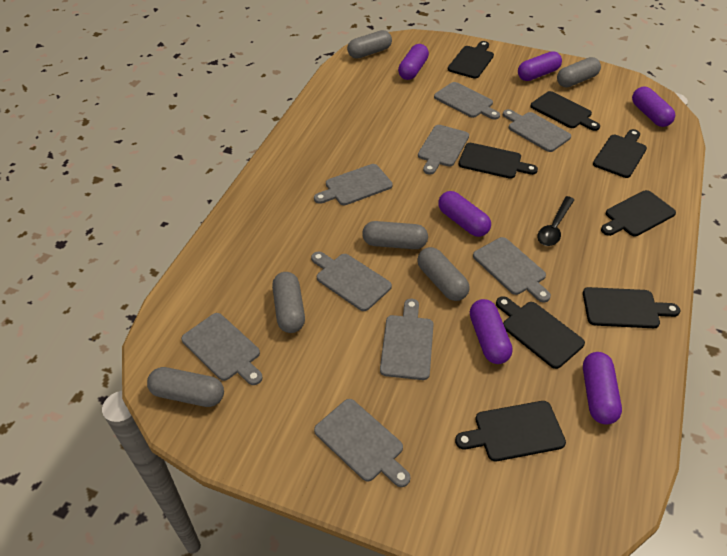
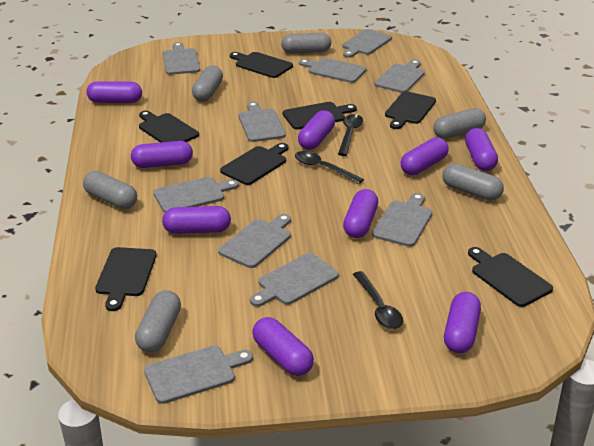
black cutting board: [448,41,494,79] [455,401,566,461] [458,143,538,179] [496,296,585,369] [530,91,600,131] [583,287,680,328] [593,129,647,178] [601,190,676,236] = 8 -> [95,247,157,311] [139,111,199,142] [220,143,288,185] [230,52,293,78] [283,102,357,130] [385,91,436,129] [468,247,553,307] = 7
black spoon: [537,196,574,246] = 1 -> [295,151,364,184] [338,114,363,156] [353,271,403,329] = 3
grey cutting board: [181,313,263,385] [311,251,392,311] [314,164,393,205] [314,399,410,487] [380,299,434,380] [418,125,469,175] [434,82,500,120] [473,237,551,302] [503,109,571,152] = 9 -> [144,346,253,404] [153,177,239,213] [163,42,200,75] [218,214,291,268] [238,102,286,142] [250,253,339,307] [299,58,366,83] [342,29,392,58] [372,193,432,247] [375,60,425,93] = 10
purple capsule: [398,44,429,80] [438,191,491,237] [470,299,513,364] [518,51,562,81] [583,352,622,424] [632,87,675,127] = 6 -> [87,81,142,103] [131,141,193,168] [162,206,231,234] [252,317,314,376] [298,110,335,150] [343,189,378,238] [401,137,449,175] [444,292,481,353] [465,128,498,171] = 9

